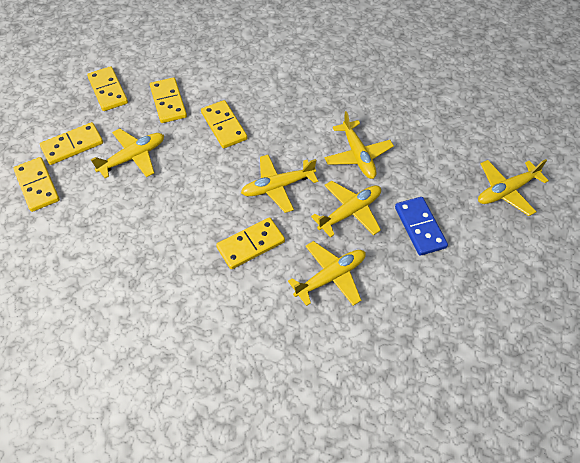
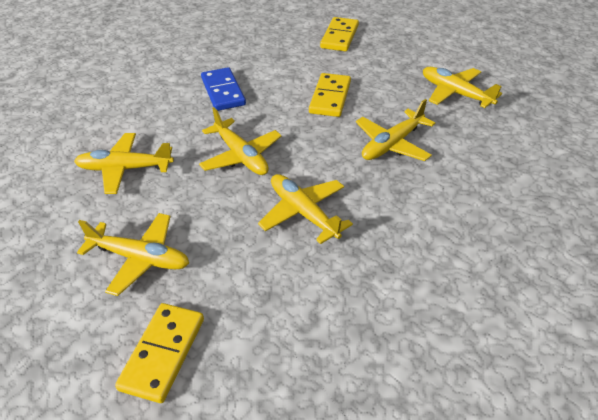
yellow domino: [13,157,60,212] [40,122,103,165] [87,66,128,111] [150,77,187,123] [201,100,247,149] [216,217,285,269] = 6 -> [115,303,204,403] [309,73,351,117] [320,17,359,51] = 3

